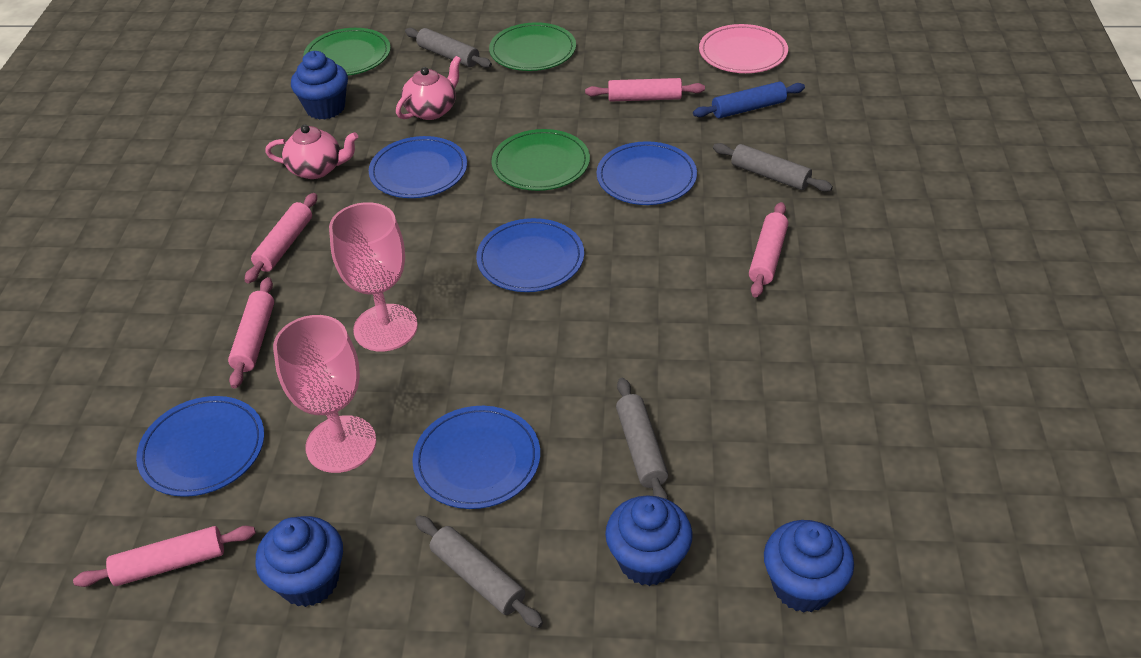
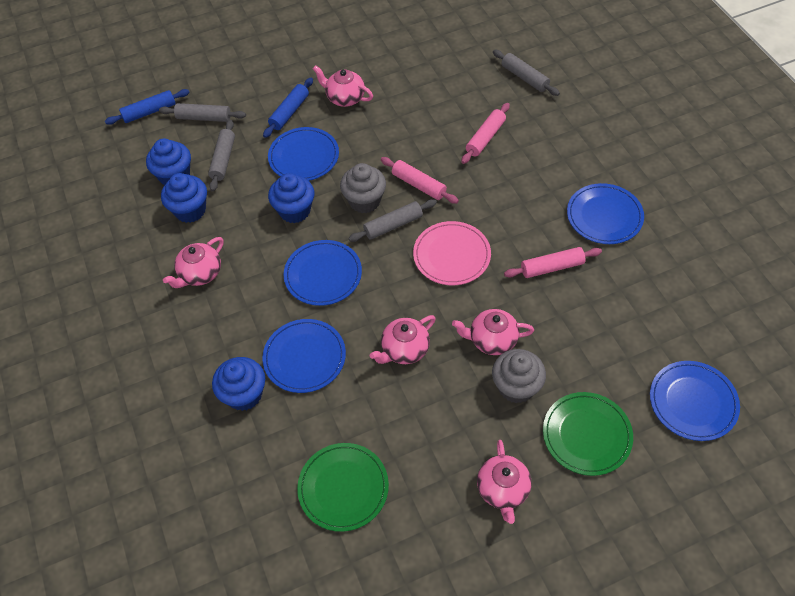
blue rolling pin: [693,81,805,118] = 1 -> [105,89,190,125] [263,77,313,138] = 2
green plate: [303,28,391,76] [489,22,576,71] [491,129,590,191] = 3 -> [297,443,389,532] [543,392,633,476] = 2
grey cupcake: none = 0 -> [340,163,386,213] [492,349,546,403] = 2
pink goblet: [273,315,376,473] [329,202,418,352] = 2 -> none = 0
pink rolling pin: [73,526,256,587] [228,277,274,389] [245,193,317,283] [585,78,705,101] [749,202,788,298] = 5 -> [381,157,459,204] [461,103,510,164] [504,247,602,278] = 3
pink teapot: [265,125,358,179] [396,56,461,120] = 2 -> [163,237,224,288] [313,65,373,107] [370,315,436,364] [452,309,534,355] [477,440,531,524] = 5

